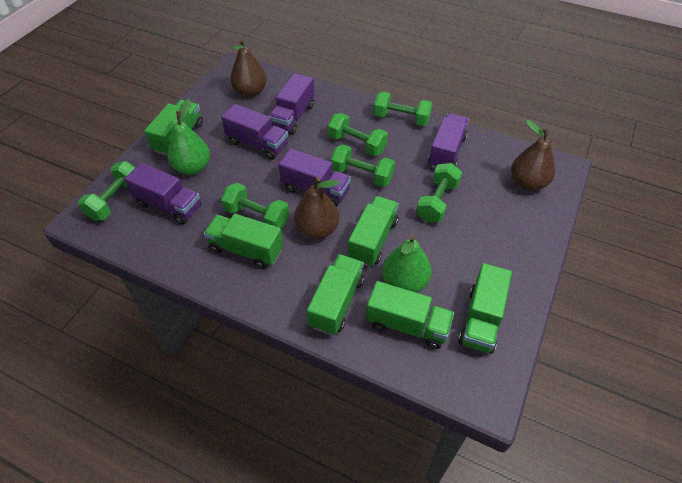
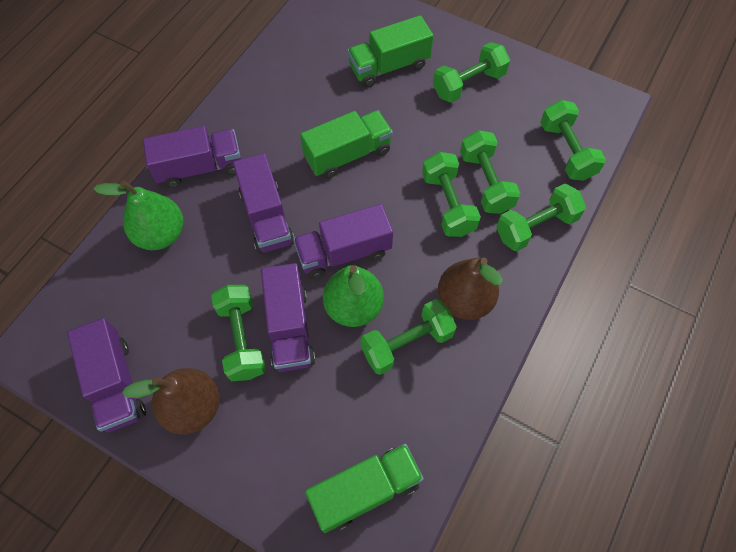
brown pear: [230,38,267,97] [294,177,339,239] [511,120,555,191] = 3 -> [122,368,220,434] [438,257,503,320] = 2
green dumbbell: [78,161,136,221] [221,183,289,228] [328,113,388,156] [331,144,395,187] [374,91,433,126] [416,163,462,223] = 6 -> [211,285,266,381] [361,299,457,375] [422,152,481,237] [433,42,510,103] [460,130,520,214] [496,184,586,251] [540,100,606,181] = 7
green truck: [144,100,203,156] [204,214,283,269] [307,254,364,335] [348,196,399,267] [366,281,455,349] [458,263,512,354] = 6 -> [300,110,393,179] [305,444,424,533] [347,15,434,87] = 3

